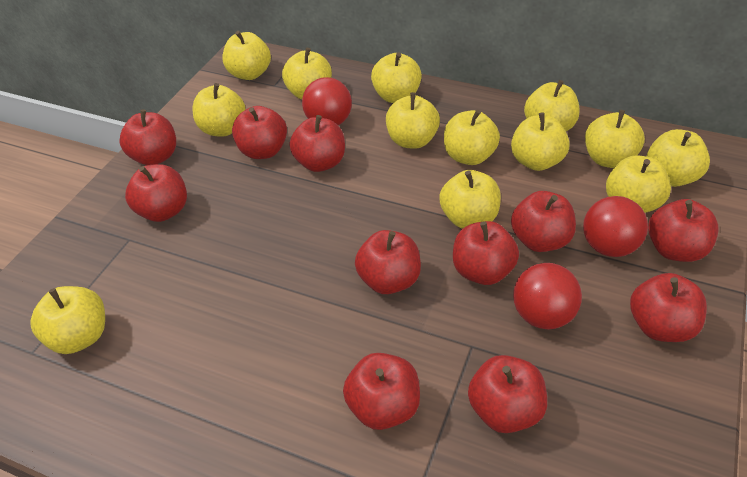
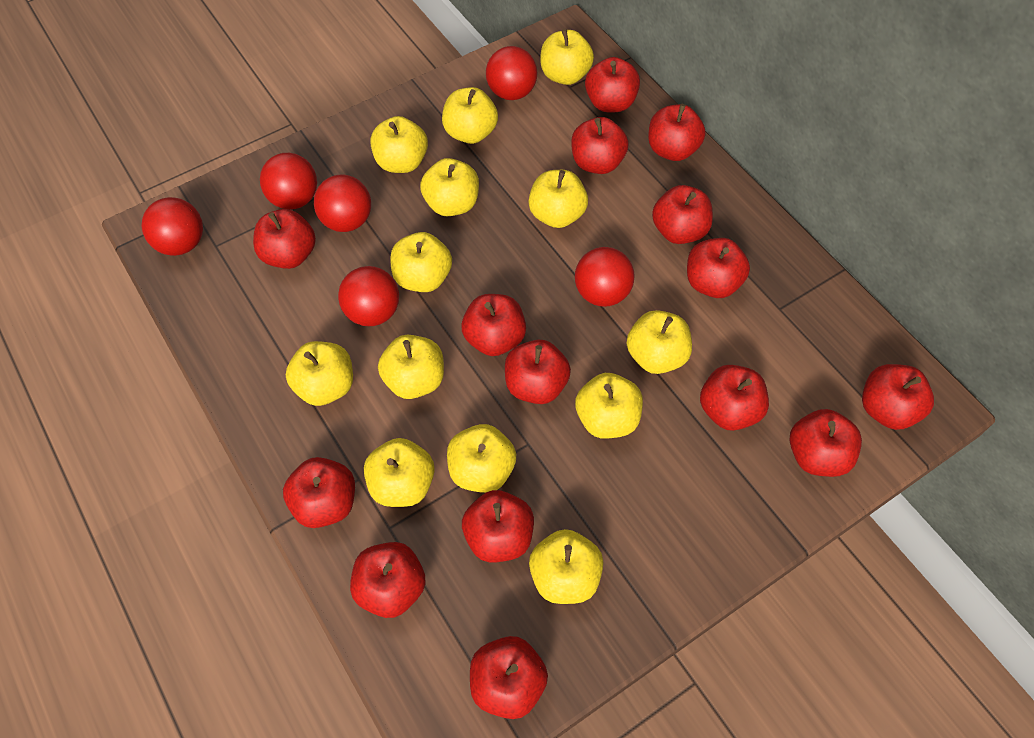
red apple: [119,109,176,165] [125,164,187,222] [232,106,287,159] [289,115,345,172] [343,353,420,430] [355,230,421,294] [453,221,519,285] [468,355,547,433] [511,191,576,252] [630,273,707,342] [648,199,719,262] = 11 -> [253,209,316,269] [283,457,355,528] [350,542,426,618] [461,294,526,356] [462,490,534,562] [470,636,548,719] [505,340,571,404] [571,117,629,174] [585,57,640,112] [648,104,706,161] [652,185,713,244] [687,238,750,298] [700,365,769,431] [790,409,862,477] [862,364,934,430] = 15
red ball: [302,77,352,125] [513,263,582,330] [583,196,648,257] = 3 -> [142,197,203,256] [260,153,317,210] [314,175,371,232] [338,266,399,326] [486,46,537,100] [575,247,634,307] = 6

